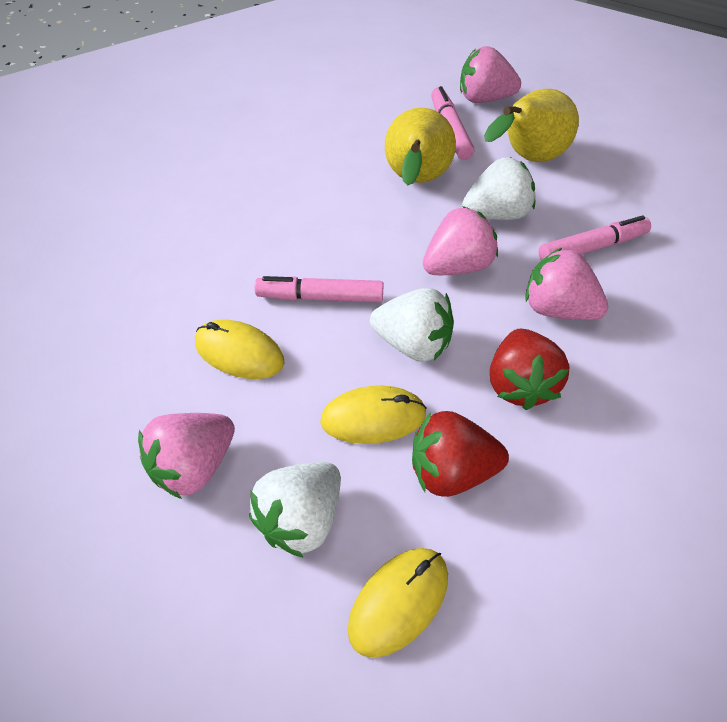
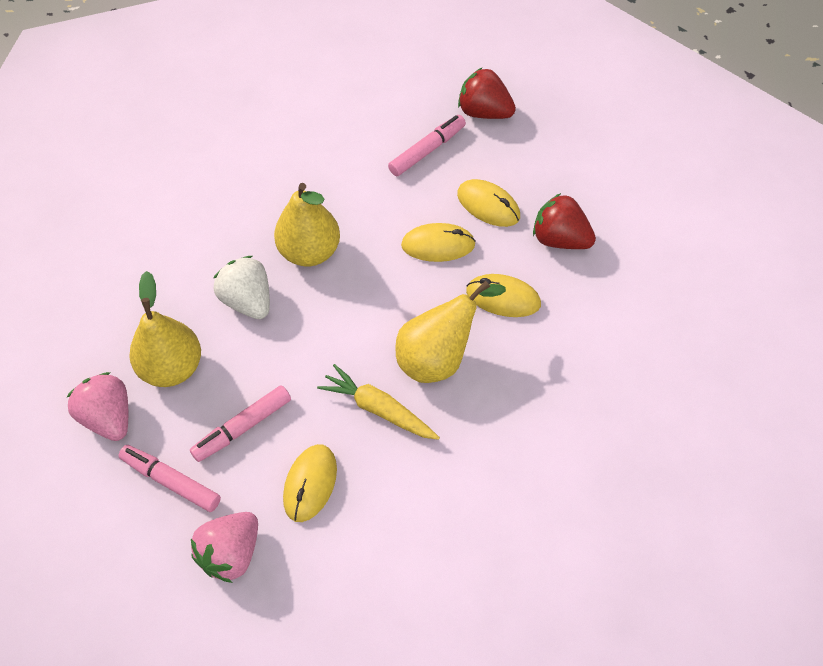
pink strawberry: [138,413,235,499] [423,206,498,275] [460,46,521,103] [525,247,608,320] = 4 -> [66,372,128,441] [191,512,258,583] = 2
white strawberry: [249,462,341,558] [370,288,454,362] [462,157,535,220] = 3 -> [214,256,270,319] = 1
yellow carrot: none = 0 -> [317,364,440,440] = 1
yellow mouse: [195,320,285,379] [320,386,427,444] [348,548,448,658] = 3 -> [283,444,337,522] [401,223,476,262] [457,179,520,227] [466,274,541,317] = 4
yellow pear: [385,107,456,186] [484,89,579,162] = 2 -> [129,271,201,387] [274,183,340,267] [395,281,506,383] = 3

